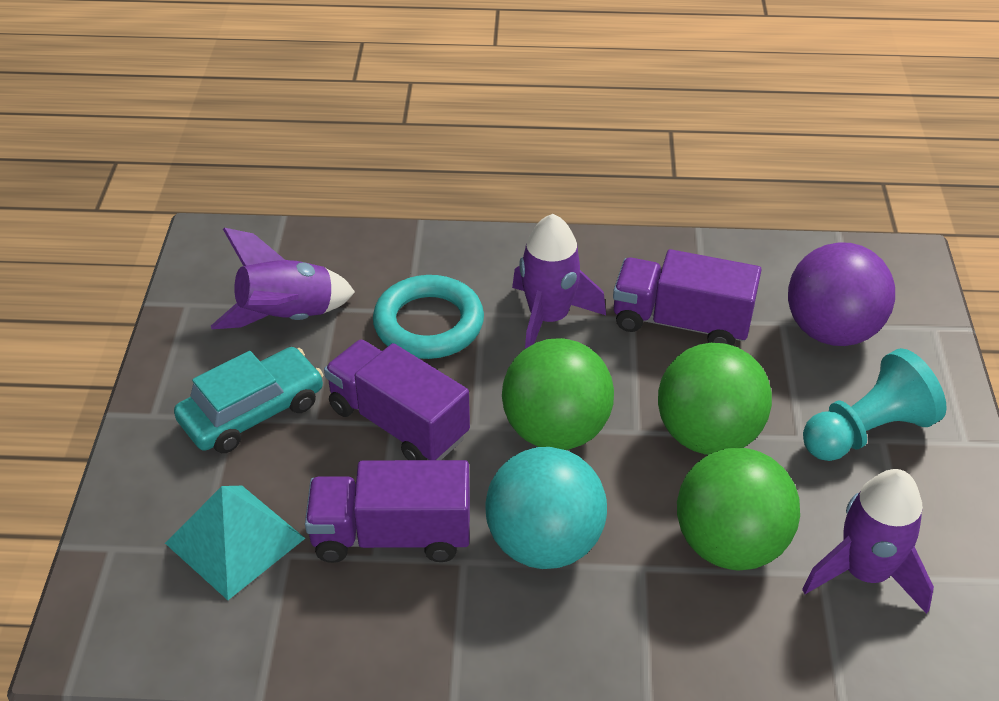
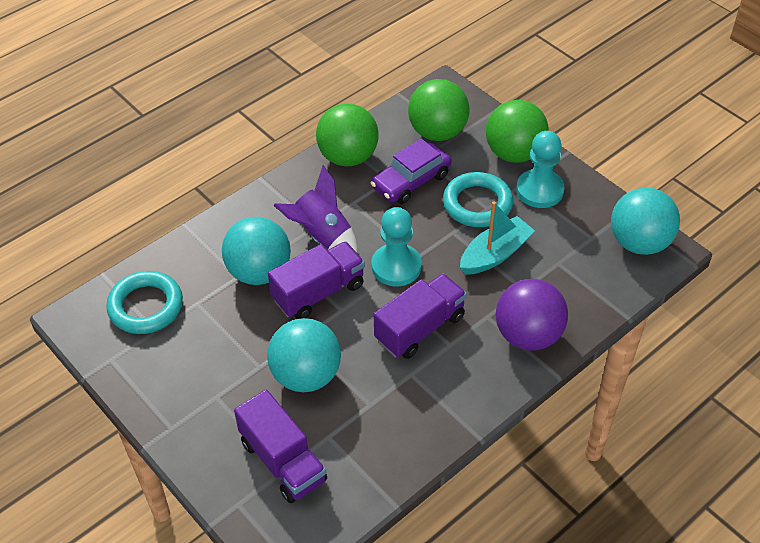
purple car: none = 0 -> [371,138,452,204] = 1
purple rocket: [211,228,355,329] [512,214,606,349] [802,469,934,614] = 3 -> [274,165,357,253] = 1
turquoise ball: [485,447,607,569] = 1 -> [222,217,291,285] [267,318,341,392] [611,187,680,255] = 3
turquoise boat: none = 0 -> [460,201,535,275] = 1
turquoise car: [174,347,323,453] = 1 -> none = 0
turquoise pawn: [803,348,947,461] = 1 -> [372,207,422,286] [516,131,564,208] = 2
turquoise pyramid: [165,486,305,600] = 1 -> none = 0
turquoise ring: [373,275,484,359] = 1 -> [106,271,183,334] [443,172,513,227] = 2

